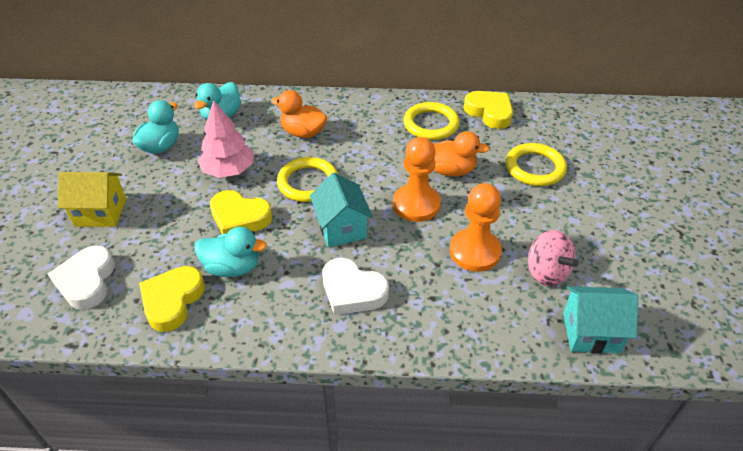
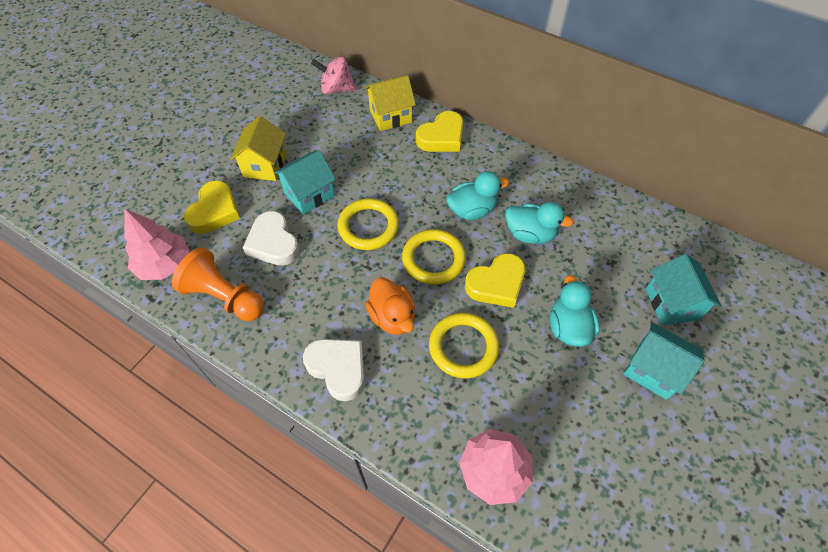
orange duck: [271,90,327,138] [433,131,490,176] = 2 -> [366,278,415,335] = 1
orange pawn: [393,137,441,222] [450,183,502,272] = 2 -> [172,247,264,321] = 1
pink tree: [197,100,254,178] = 1 -> [124,209,189,280] [459,429,533,505] = 2
turquoise house: [310,172,373,247] [563,286,638,354] = 2 -> [274,150,336,215] [623,322,705,400] [646,254,721,325] = 3
yellow house: [58,172,126,227] = 1 -> [230,116,286,181] [365,75,416,131] = 2

